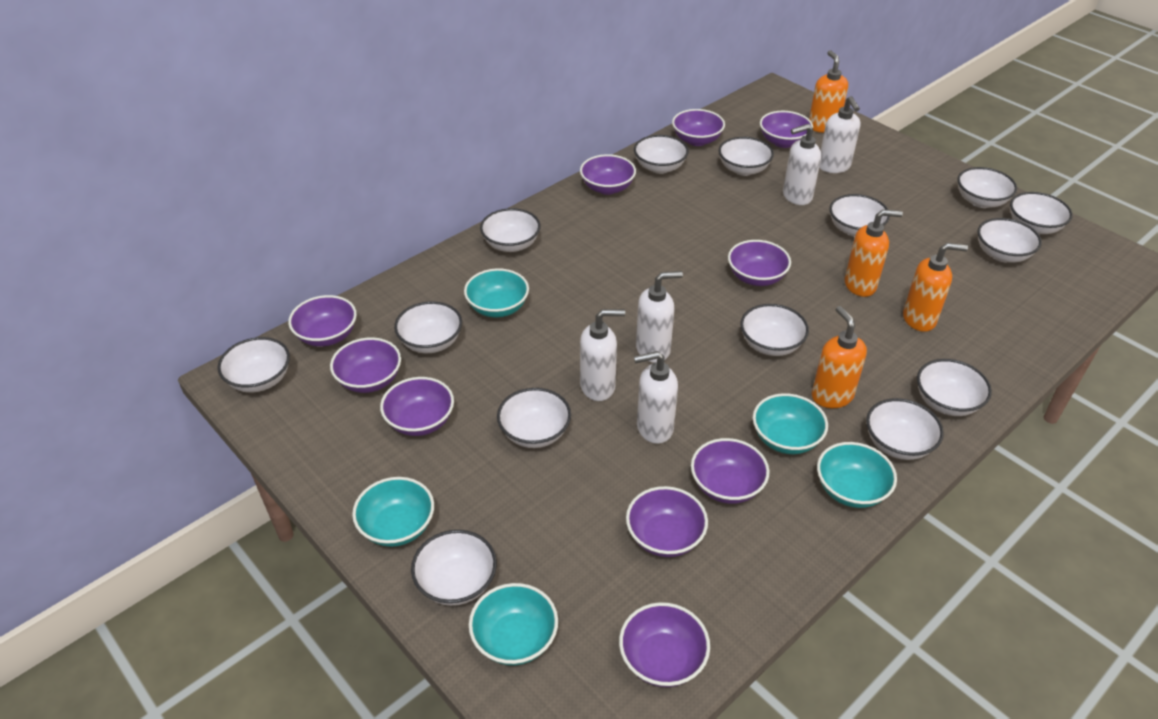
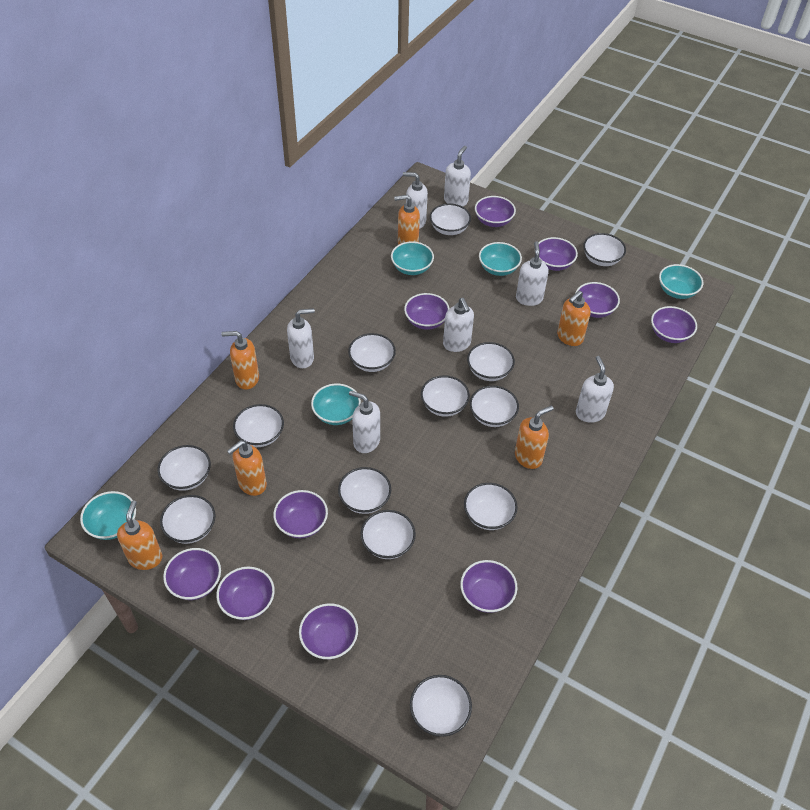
orange soap dispenser: [809,50,848,133] [812,306,867,408] [845,209,903,297] [903,243,968,332] = 4 -> [117,500,162,570] [221,331,259,390] [227,440,267,496] [394,195,420,245] [515,405,554,469] [557,291,590,346] = 6
white bowl: [217,337,290,393] [394,301,462,353] [411,530,497,606] [480,208,540,252] [497,388,571,448] [634,135,689,174] [719,137,774,176] [740,304,809,356] [829,194,890,237] [866,398,944,460] [917,359,992,416] [957,167,1017,208] [977,218,1042,262] [1010,192,1073,234] = 14 -> [158,445,211,491] [160,495,216,544] [233,404,284,447] [338,467,391,514] [348,333,396,372] [361,510,416,559] [410,675,472,737] [421,375,470,417] [430,203,471,235] [464,483,518,530] [467,342,515,381] [470,386,519,427] [583,233,626,266] = 13
white soap dispenser: [580,309,625,401] [634,351,678,444] [636,271,683,363] [783,124,821,205] [819,96,860,173] = 5 -> [287,308,315,368] [349,390,380,453] [403,172,428,229] [443,298,474,352] [444,146,471,207] [516,241,549,306] [576,356,614,423] = 7

